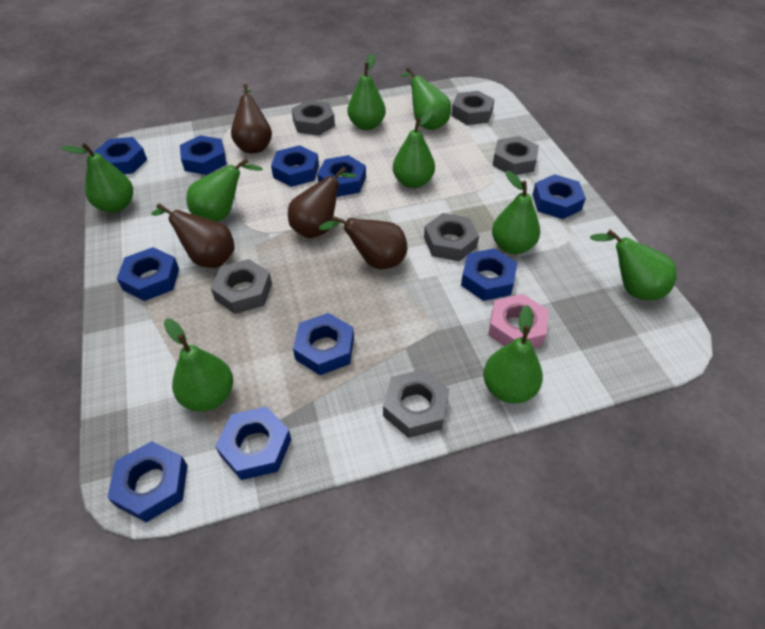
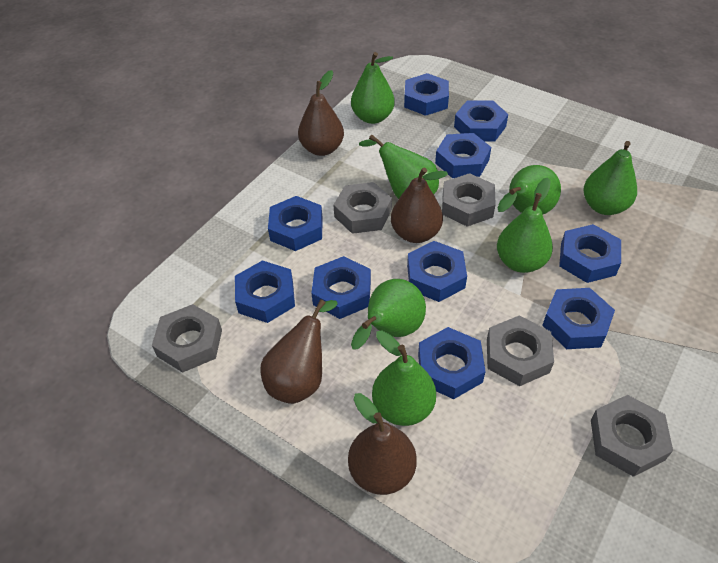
green pear: [61,143,133,213] [164,319,233,411] [187,159,263,221] [348,54,386,130] [393,110,435,188] [401,67,451,130] [483,305,543,404] [492,171,540,254] [590,230,677,300] = 9 -> [351,52,395,124] [351,279,426,350] [359,134,439,199] [372,331,436,426] [497,165,561,214] [497,178,553,273] [583,141,637,215] = 7
grey nut: [211,259,272,314] [292,100,335,136] [383,369,449,438] [424,213,479,261] [451,91,495,125] [492,136,539,175] = 6 -> [152,304,222,373] [333,182,392,234] [442,173,496,227] [487,316,554,386] [591,395,673,477] = 5
pink nut: [488,294,549,348] = 1 -> none = 0

